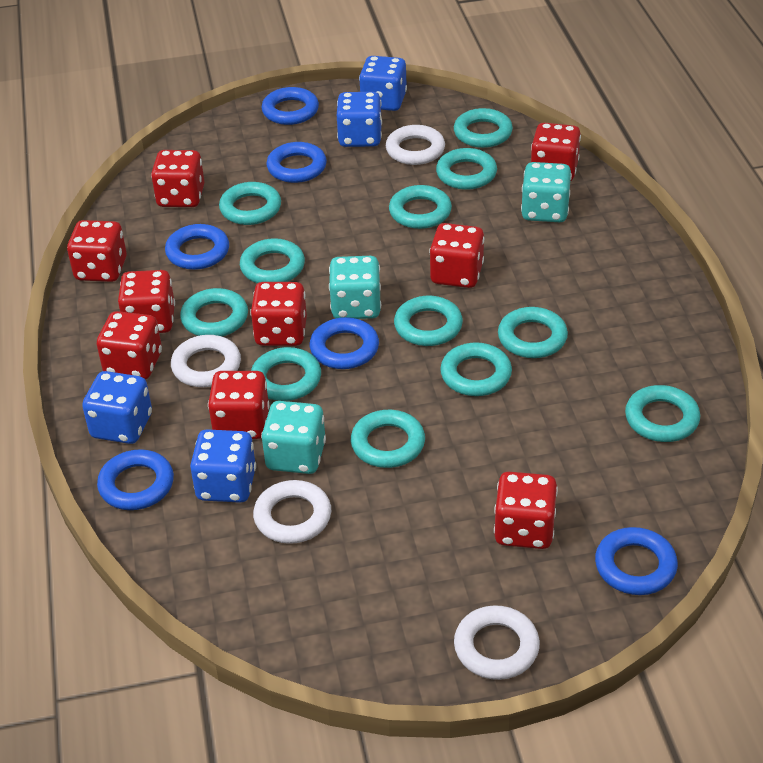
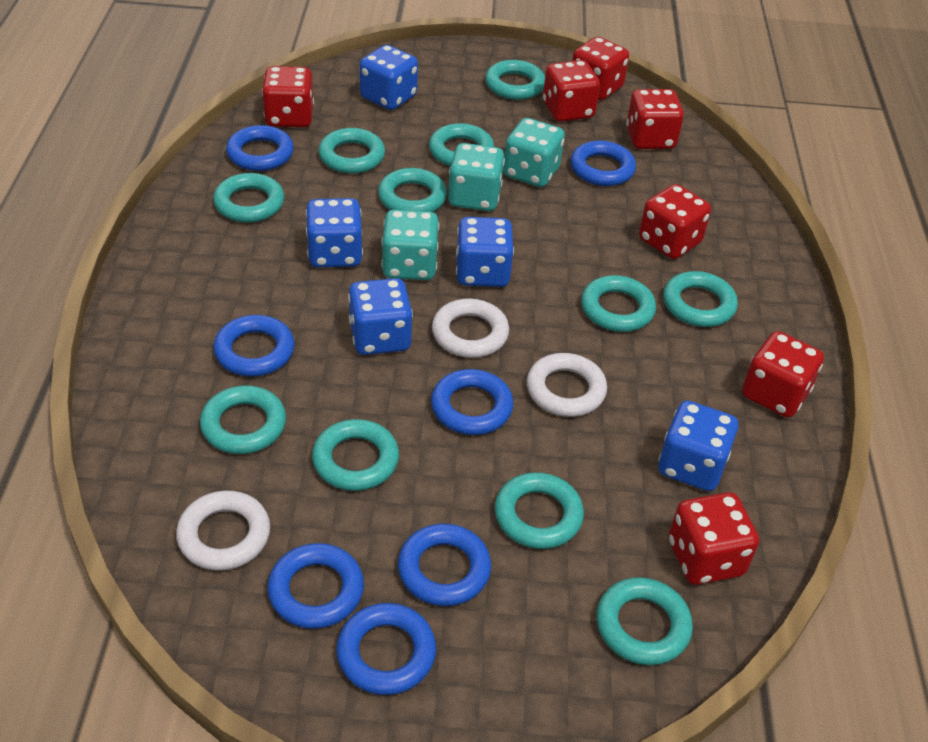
blue dice: [82,371,152,444] [190,429,256,503] [337,92,382,147] [359,56,407,111] = 4 -> [306,198,363,267] [348,278,413,355] [360,45,418,110] [456,217,514,287] [658,400,738,491] = 5
blue ring: [97,449,174,510] [165,224,229,270] [262,87,319,125] [266,142,327,183] [310,317,379,369] [595,527,678,595] = 6 -> [213,315,294,377] [226,125,294,171] [267,543,364,629] [336,603,436,695] [398,524,491,606] [431,369,514,435] [570,140,636,186] = 7
red dice: [67,220,127,282] [97,311,162,380] [118,270,175,333] [151,150,204,207] [208,371,269,439] [250,282,307,346] [429,223,484,288] [494,472,558,549] [531,123,581,181] = 9 -> [262,66,314,127] [543,60,600,122] [572,37,629,100] [626,89,684,149] [639,184,711,259] [669,492,759,585] [742,331,824,418] = 7
turquoise ring: [180,288,248,336] [219,182,281,225] [240,238,305,283] [251,347,321,401] [351,410,425,468] [389,185,452,229] [394,296,463,346] [436,148,497,190] [440,342,512,396] [454,108,513,148] [498,307,568,358] [625,385,700,442] = 12 -> [200,386,286,454] [213,173,284,222] [312,419,399,491] [319,128,385,173] [378,168,447,212] [429,123,494,166] [485,60,545,100] [495,472,584,549] [581,275,656,332] [597,577,693,665] [663,271,738,327] = 11
white ring: [171,335,241,387] [253,480,331,544] [386,125,445,165] [454,605,540,680] = 4 -> [176,491,270,571] [432,299,509,358] [527,353,607,417] = 3

